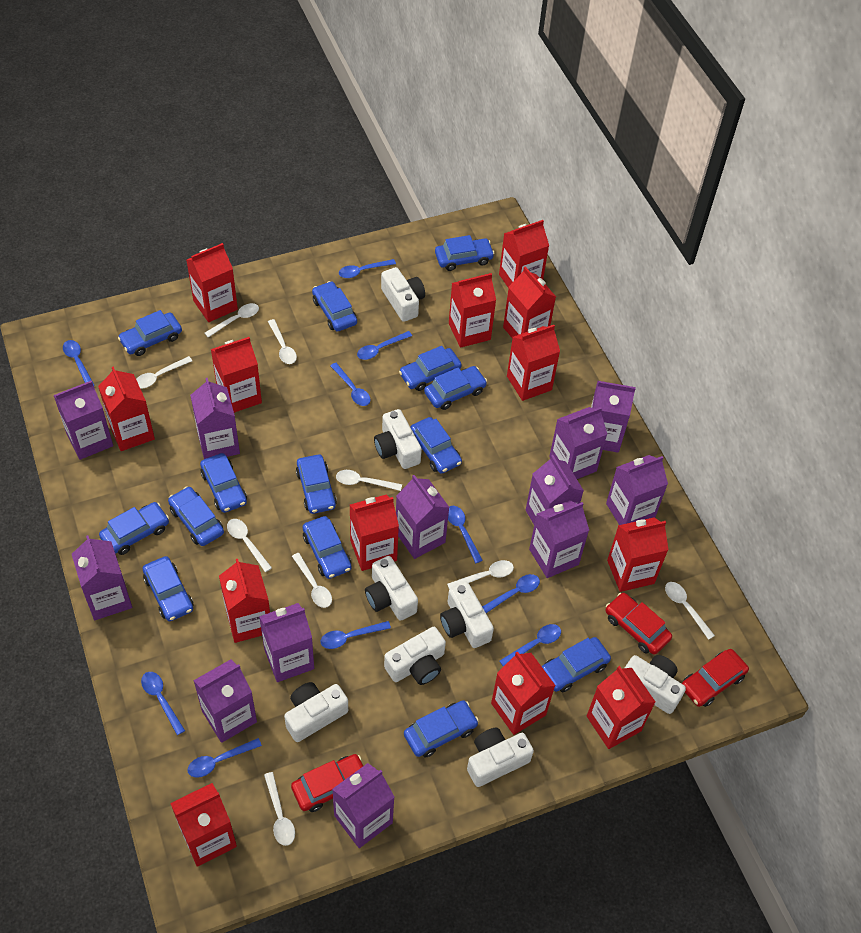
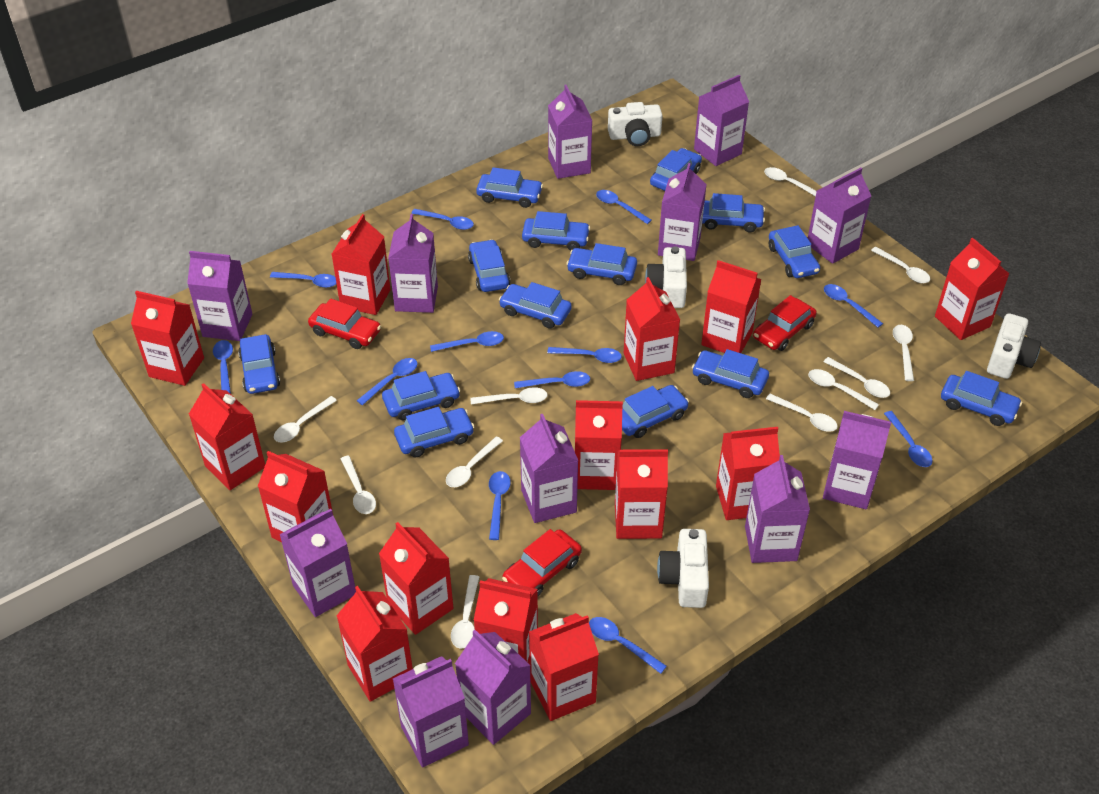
blue spoon: [63,340,95,386] [141,672,185,735] [187,738,262,778] [321,621,391,649] [330,363,370,406] [339,259,396,278] [357,331,412,360] [448,506,483,563] [482,574,540,613] [499,624,561,667] = 10 -> [213,340,233,394] [270,272,336,288] [357,358,417,405] [411,209,474,230] [430,331,504,352] [489,471,511,540] [514,371,590,388] [547,347,622,363] [589,617,667,674] [596,190,652,224] [824,284,883,327] [884,411,932,467] = 12
red carton: [98,366,155,451] [170,783,237,867] [187,243,238,322] [211,337,262,413] [219,559,270,643] [350,494,399,571] [449,273,496,348] [491,651,556,735] [499,220,549,288] [503,267,556,338] [507,325,560,401] [587,666,655,749] [607,517,668,592] = 13 -> [131,291,204,386] [189,383,265,490] [258,451,333,542] [332,214,391,315] [337,586,413,702] [379,522,453,635] [474,578,538,664] [529,613,599,721] [575,400,623,490] [615,449,668,539] [624,277,680,381] [701,260,761,353] [716,427,780,520] [935,238,1009,340] = 14
white camera: [284,682,348,742] [365,556,418,621] [374,409,422,469] [381,267,425,322] [384,627,446,685] [440,582,494,648] [467,728,534,787] [625,655,686,714] = 8 -> [608,102,663,146] [645,246,687,308] [657,529,709,608] [987,313,1041,379] = 4
white spoon: [136,356,192,388] [205,303,259,337] [227,519,272,572] [264,772,295,846] [268,319,297,364] [292,553,332,608] [336,470,402,491] [447,560,514,589] [665,582,715,640] = 9 -> [274,396,337,442] [341,455,376,514] [446,436,503,487] [451,575,479,649] [471,387,548,405] [764,167,817,196] [766,394,838,432] [808,369,879,410] [823,357,890,398] [871,247,930,283] [893,325,914,381] = 11

